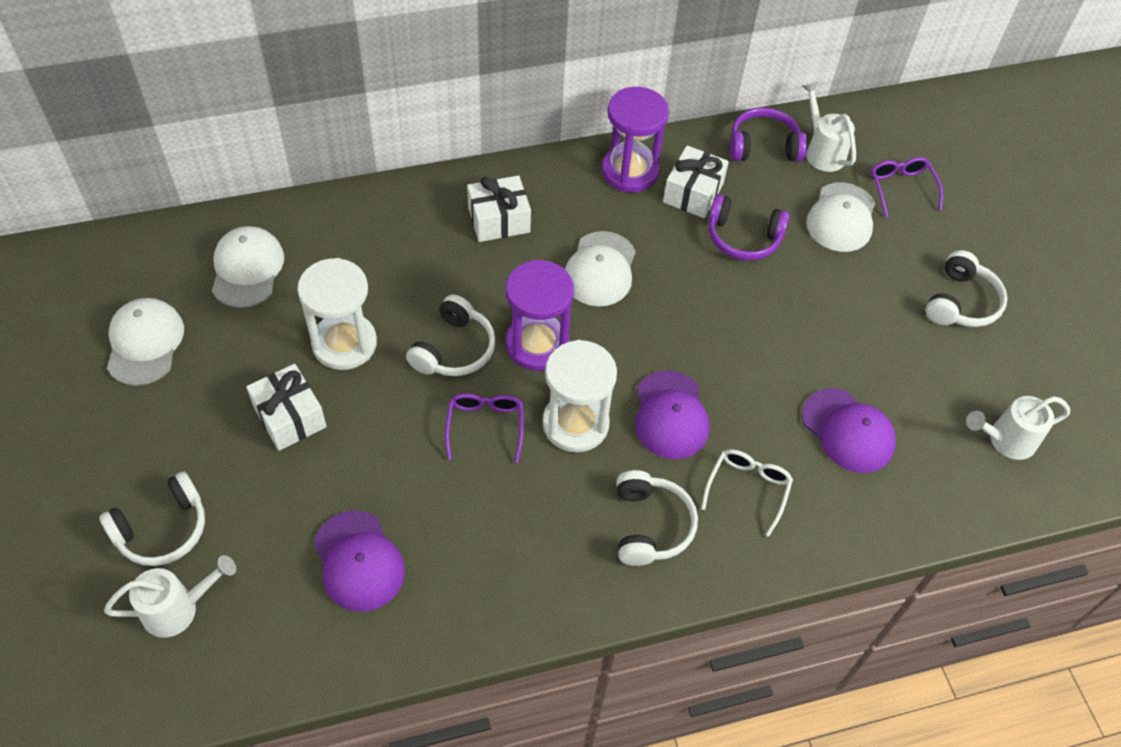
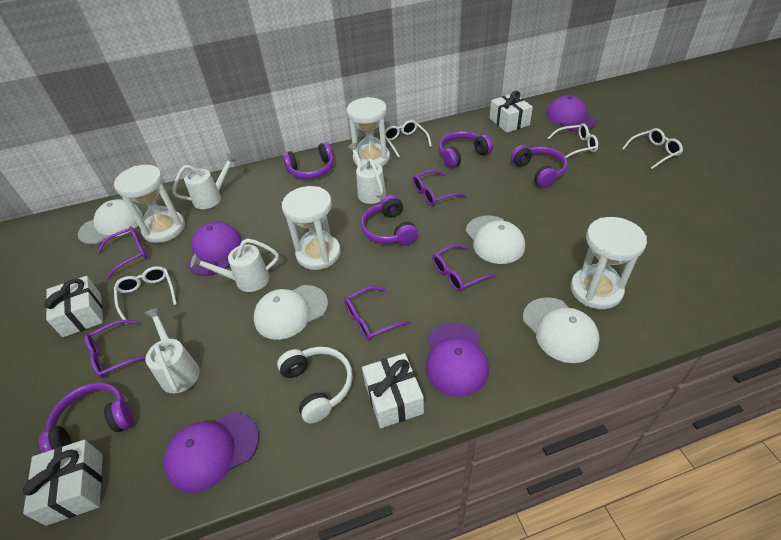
purple cap: [314,510,405,612] [635,370,709,459] [802,388,896,473] = 3 -> [164,412,259,493] [187,221,242,276] [426,323,489,397] [546,95,596,132] = 4
purple glasses: [445,393,524,463] [871,157,943,217] = 2 -> [84,320,146,378] [97,226,147,278] [344,286,411,340] [413,170,466,206] [432,244,497,292] = 5
purple headphones: [709,194,790,261] [730,107,807,161] = 2 -> [39,383,133,453] [282,142,334,179] [361,195,418,245] [439,131,493,168] [511,145,568,188] = 5
purple hourglass: [506,260,574,371] [602,87,669,192] = 2 -> none = 0
white gift: [246,364,327,451] [467,175,531,242] [663,145,729,218] = 3 -> [23,440,103,526] [44,276,103,337] [362,353,424,428] [490,91,533,133] = 4
white glasses: [701,449,793,537] = 1 -> [114,266,177,324] [385,120,432,158] [548,123,598,158] [622,128,683,169] = 4
white headphones: [99,472,205,566] [406,294,495,376] [616,470,698,566] [926,250,1007,327] = 4 -> [277,347,353,424] = 1
white hourglass: [297,258,377,370] [542,340,617,452] = 2 -> [114,165,185,243] [282,186,341,270] [346,97,390,167] [571,217,647,309] = 4
white watering can: [104,555,236,638] [802,81,856,172] [966,396,1070,460] = 3 -> [145,307,200,393] [173,153,237,209] [190,238,279,292] [347,143,386,204] = 4

